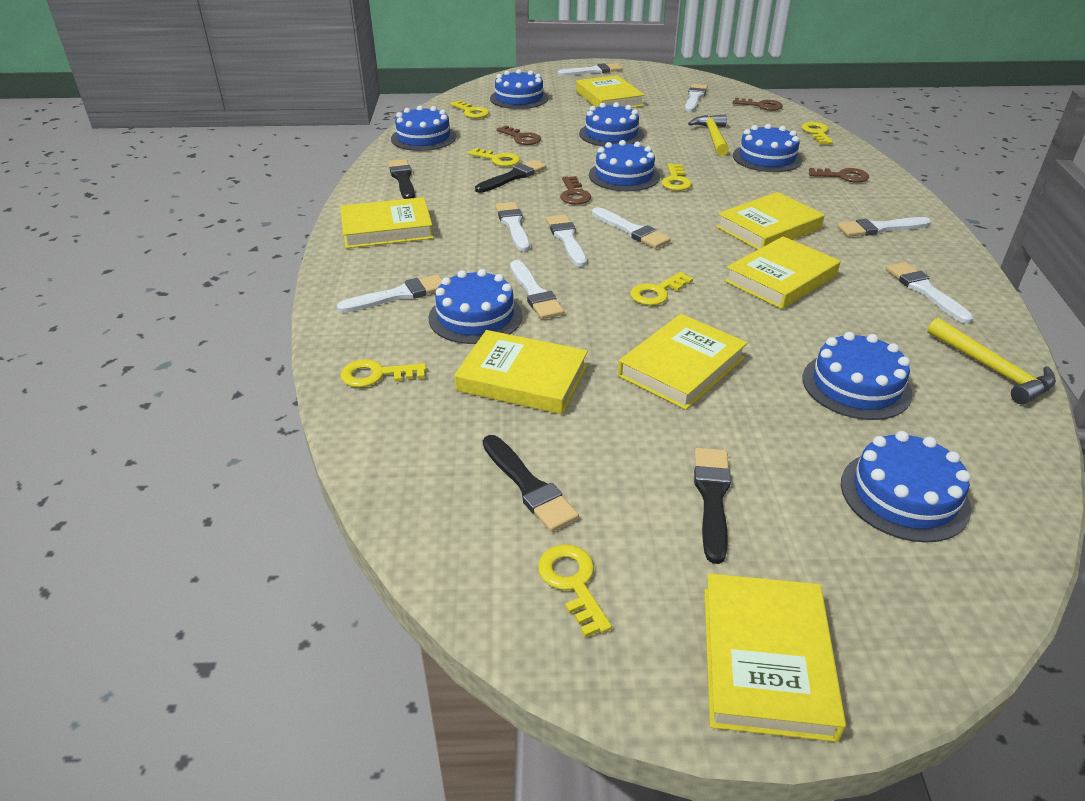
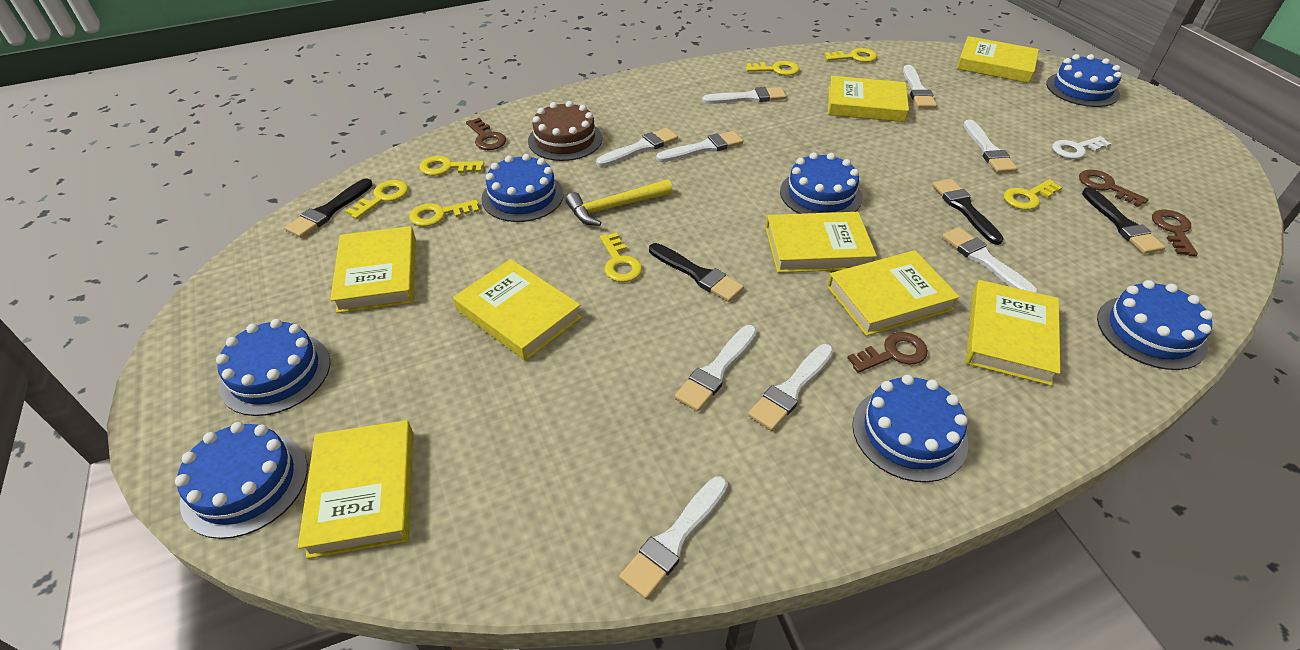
blue cake: [391,105,456,151] [428,269,523,344] [490,69,548,109] [579,102,644,147] [589,140,660,191] [733,124,803,172] [803,332,913,420] [841,431,971,543] = 8 -> [175,422,308,539] [216,319,330,416] [481,154,564,222] [780,152,862,214] [852,374,968,482] [1046,54,1122,107] [1097,280,1213,370] = 7
brown cake: none = 0 -> [528,101,602,161] = 1
white key: none = 0 -> [1052,136,1111,159] = 1
yellow book: [340,197,434,249] [455,330,588,414] [576,75,644,108] [618,314,748,410] [704,573,846,742] [716,192,825,250] [725,236,840,309] = 7 -> [298,420,413,559] [330,226,416,313] [453,259,582,361] [766,212,877,273] [827,250,960,336] [828,76,909,122] [957,36,1039,83] [966,280,1060,386] = 8
yellow hammer: [688,114,729,156] [927,318,1056,405] = 2 -> [565,179,673,226] = 1

